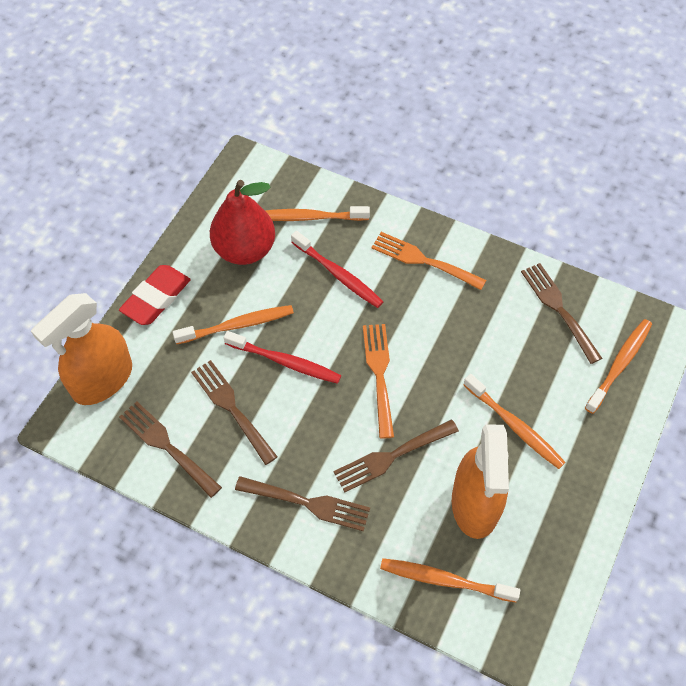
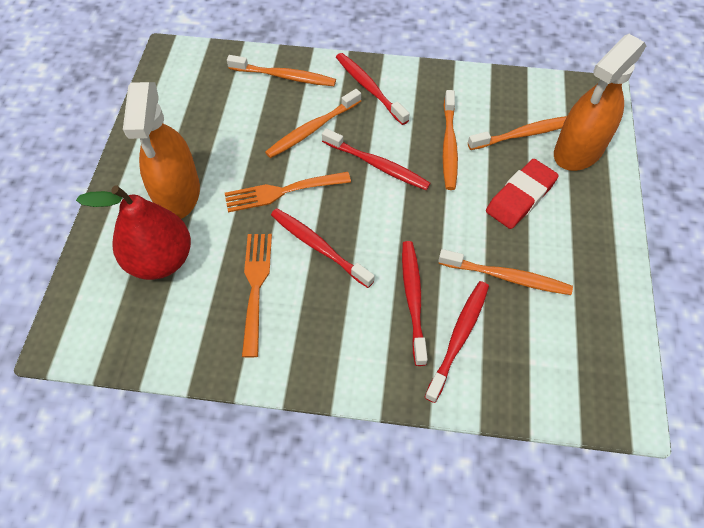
brown fork: [119,401,222,498] [191,360,278,465] [235,476,370,531] [333,419,459,492] [521,263,602,364] = 5 -> none = 0
red toothbrush: [224,331,341,384] [291,231,383,308] = 2 -> [271,208,375,288] [322,128,431,190] [336,53,410,125] [402,241,428,366] [424,281,489,403] = 5

